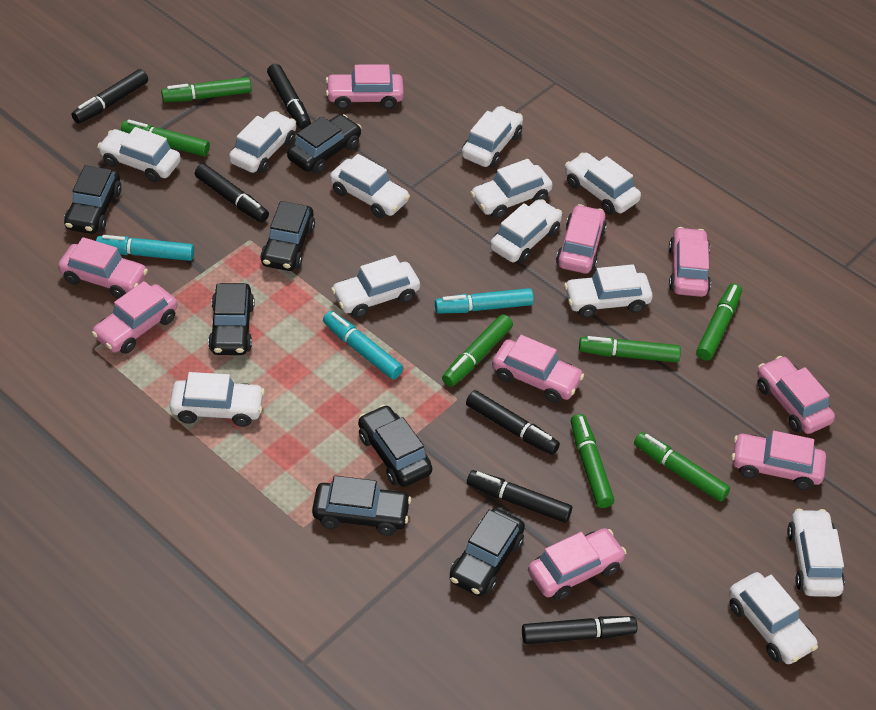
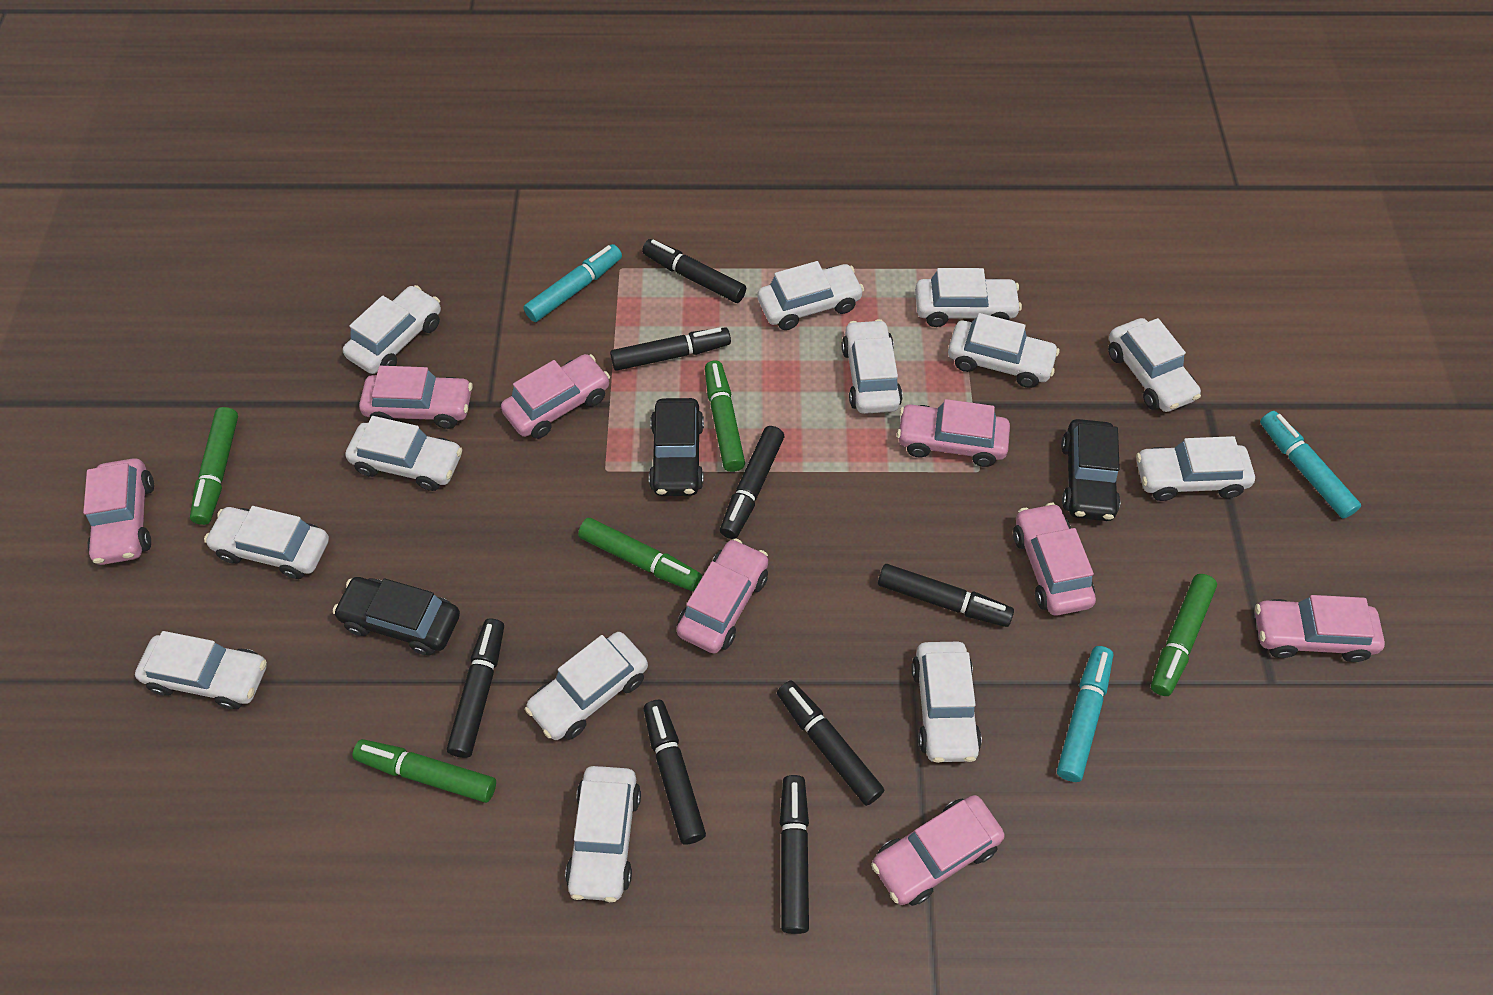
black car: [64,165,122,234] [208,283,255,355] [260,201,315,271] [287,114,362,174] [312,476,411,536] [358,405,432,487] [450,508,525,596] = 7 -> [333,577,460,655] [649,398,704,496] [1061,419,1120,521] = 3
black marker: [72,69,148,124] [195,164,269,223] [267,64,311,129] [466,390,560,455] [467,470,572,523] [522,616,638,644] = 6 -> [447,618,504,758] [610,327,731,371] [642,239,746,303] [644,700,706,844] [720,426,784,539] [777,680,884,806] [780,775,809,934] [878,564,1014,627] = 8
green marker: [121,120,210,156] [161,77,252,102] [442,314,513,387] [571,414,614,508] [579,336,681,363] [634,432,730,502] [696,283,742,361] = 7 -> [190,407,238,525] [352,739,496,803] [578,518,702,591] [705,360,745,472] [1151,574,1217,696] = 5
pink car: [58,237,148,299] [92,281,178,354] [326,65,404,109] [492,335,584,403] [528,528,627,600] [556,204,607,274] [669,227,711,297] [732,431,826,490] [757,356,835,434] = 9 -> [83,458,154,565] [359,366,473,429] [501,354,610,439] [677,538,768,653] [871,795,1005,906] [897,399,1010,467] [1013,503,1096,616] [1255,595,1385,662] = 8
white car: [97,127,181,182] [170,372,265,427] [229,111,296,173] [330,154,410,218] [331,255,420,318] [461,106,523,168] [470,159,553,219] [490,199,562,264] [564,264,653,318] [565,152,641,215] [729,572,818,664] [787,509,845,597] = 12 -> [135,631,267,709] [204,506,329,579] [343,285,441,374] [345,416,462,491] [525,632,648,740] [565,766,641,902] [758,261,864,330] [842,319,903,414] [911,642,982,763] [915,268,1022,327] [948,313,1059,388] [1108,318,1201,412] [1136,436,1255,501] = 13

